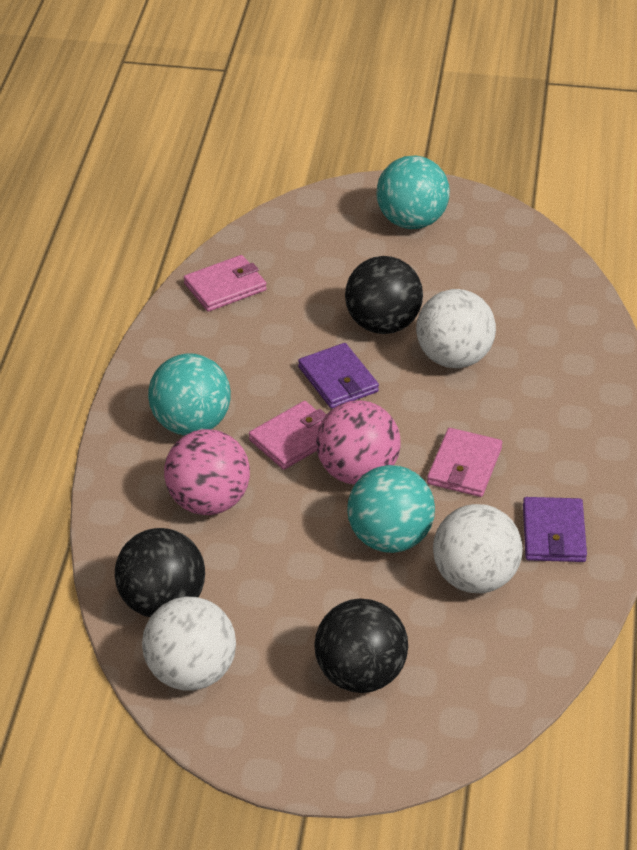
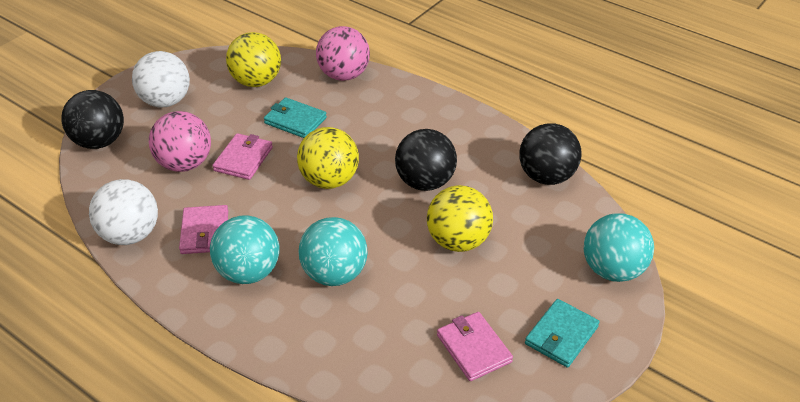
purple wallet: [298,343,379,409] [523,497,587,562] = 2 -> none = 0
turquoise wallet: none = 0 -> [264,97,327,138] [525,299,600,368] = 2
white ball: [142,597,236,691] [416,289,496,368] [433,504,523,593] = 3 -> [89,179,158,245] [132,51,190,107] = 2
yellow ball: none = 0 -> [226,32,281,87] [297,127,359,189] [427,185,493,252] = 3

